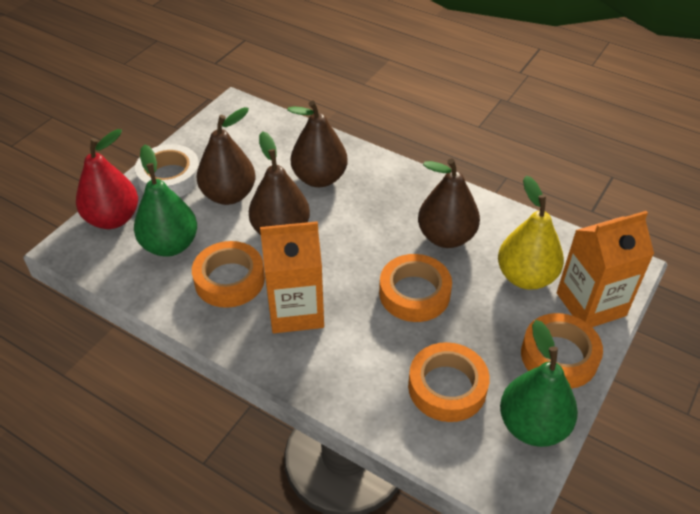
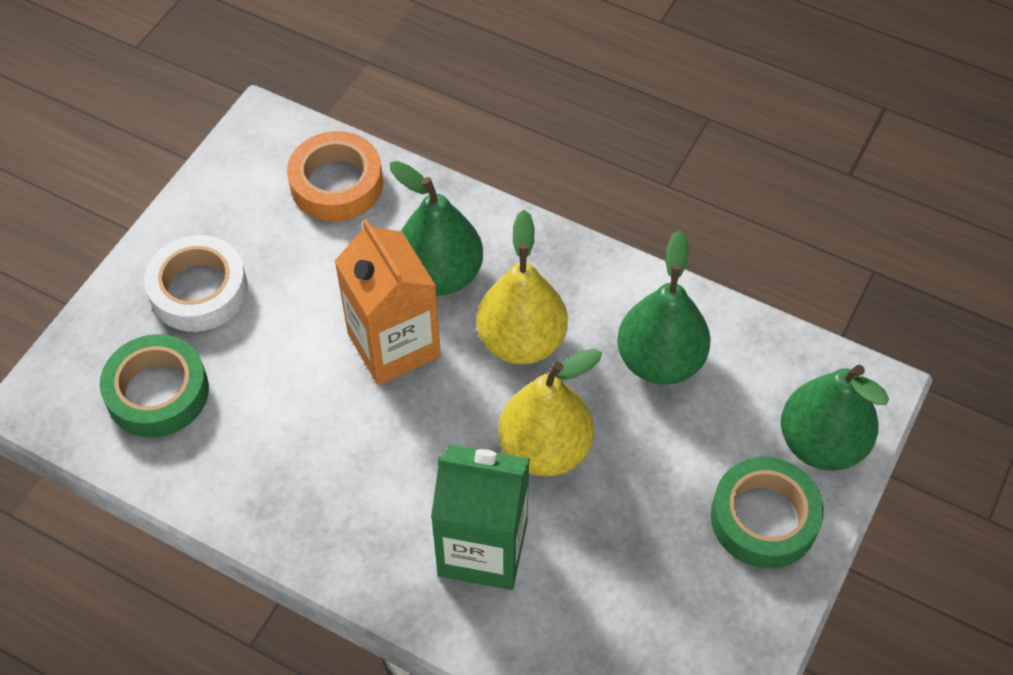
brown pear: [196,107,255,205] [249,131,310,235] [288,101,348,187] [418,158,480,248] = 4 -> none = 0
green carton: none = 0 -> [431,444,529,590] = 1
green pear: [134,144,197,257] [500,320,578,447] = 2 -> [390,161,483,296] [617,230,711,385] [781,365,889,471] = 3
green tape: none = 0 -> [100,334,209,438] [711,457,824,568] = 2
orange carton: [260,221,324,333] [557,211,654,327] = 2 -> [335,219,441,385] = 1
orange tape: [192,241,265,308] [379,254,452,322] [408,342,490,422] [521,313,603,389] = 4 -> [287,131,383,221] = 1
red pear: [76,129,138,229] = 1 -> none = 0
yellow pear: [498,176,564,290] = 1 -> [476,210,568,364] [499,348,602,476] = 2

